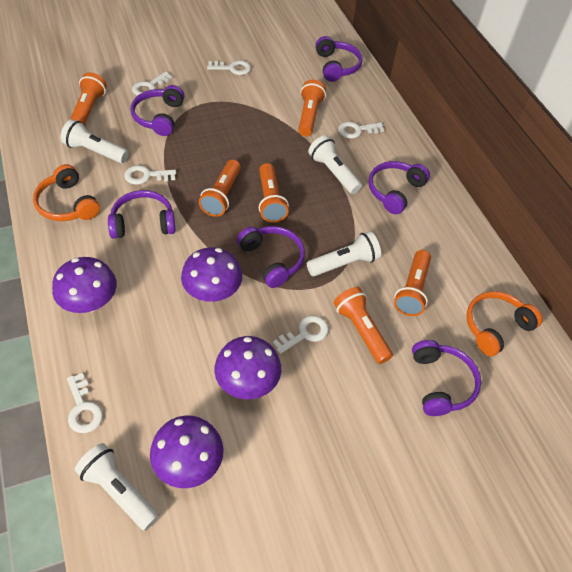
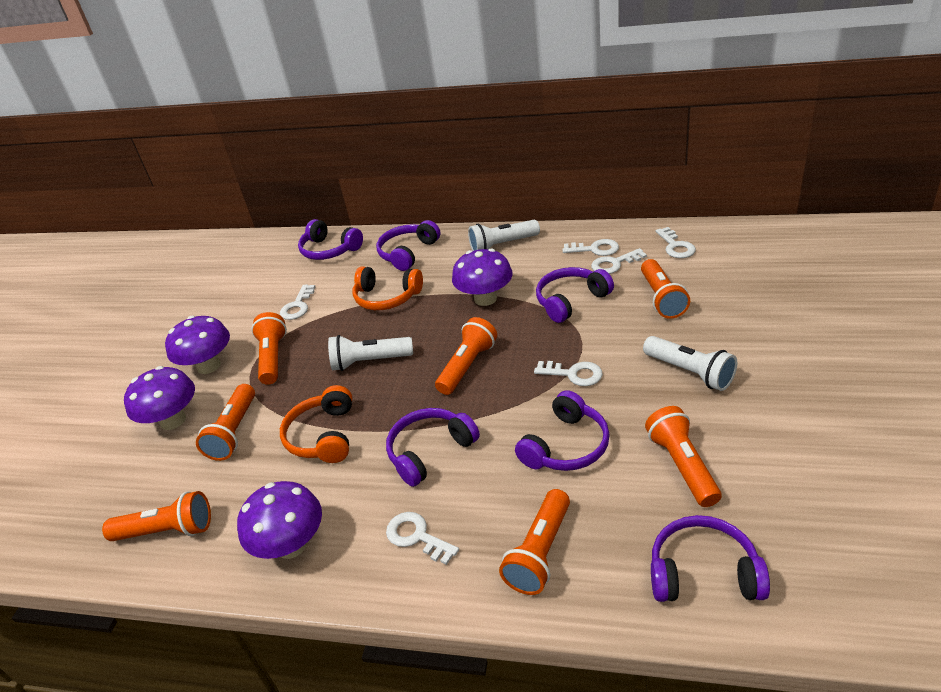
orange flashlight: [70,72,107,125] [199,160,241,217] [259,163,289,222] [298,80,326,136] [334,287,393,364] [394,250,431,316] = 6 -> [102,491,211,541] [196,384,255,461] [251,312,287,385] [435,317,497,395] [499,489,570,595] [641,259,690,319] [645,406,722,507] = 7
white flashlight: [61,119,128,163] [75,443,159,531] [307,231,381,276] [308,135,362,194] = 4 -> [328,335,413,371] [468,220,540,251] [643,336,737,391] = 3

